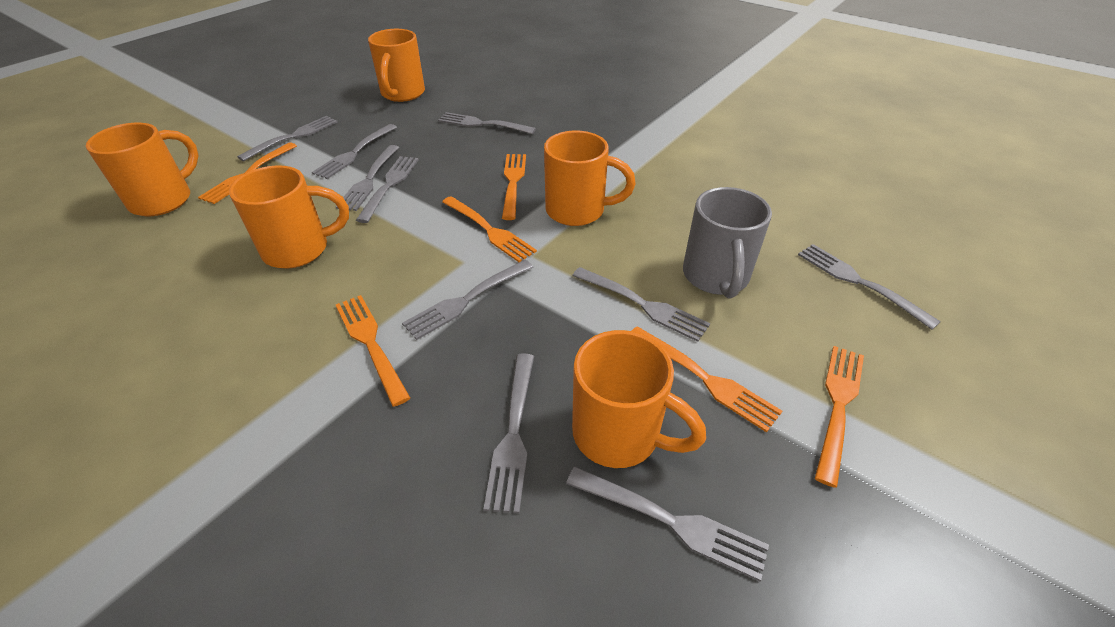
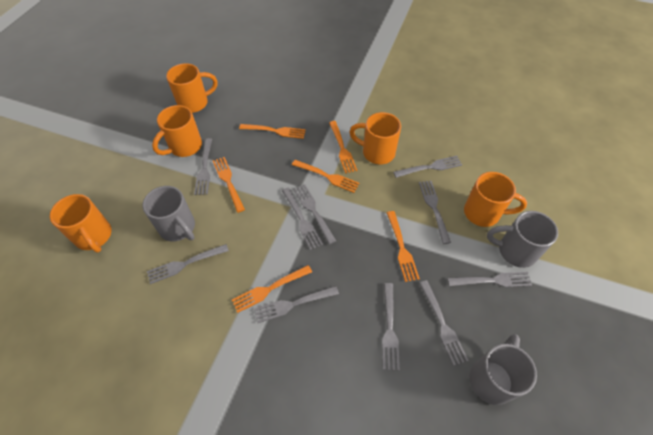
grey mug: [683,187,772,298] = 1 -> [142,186,195,241] [470,334,537,405] [487,211,558,268] = 3

